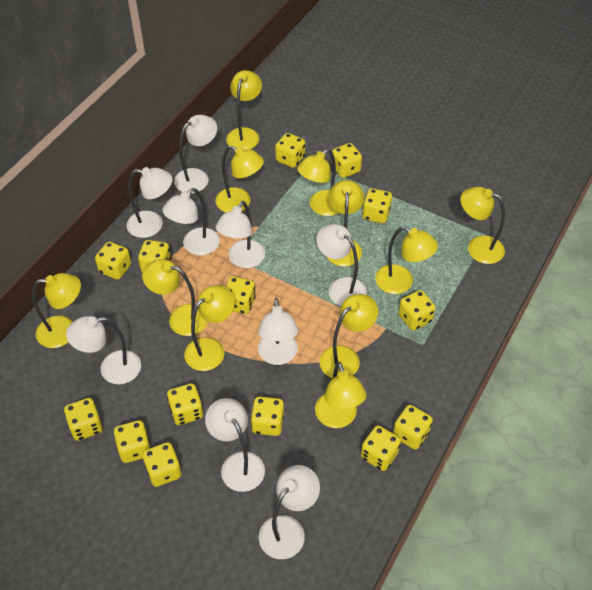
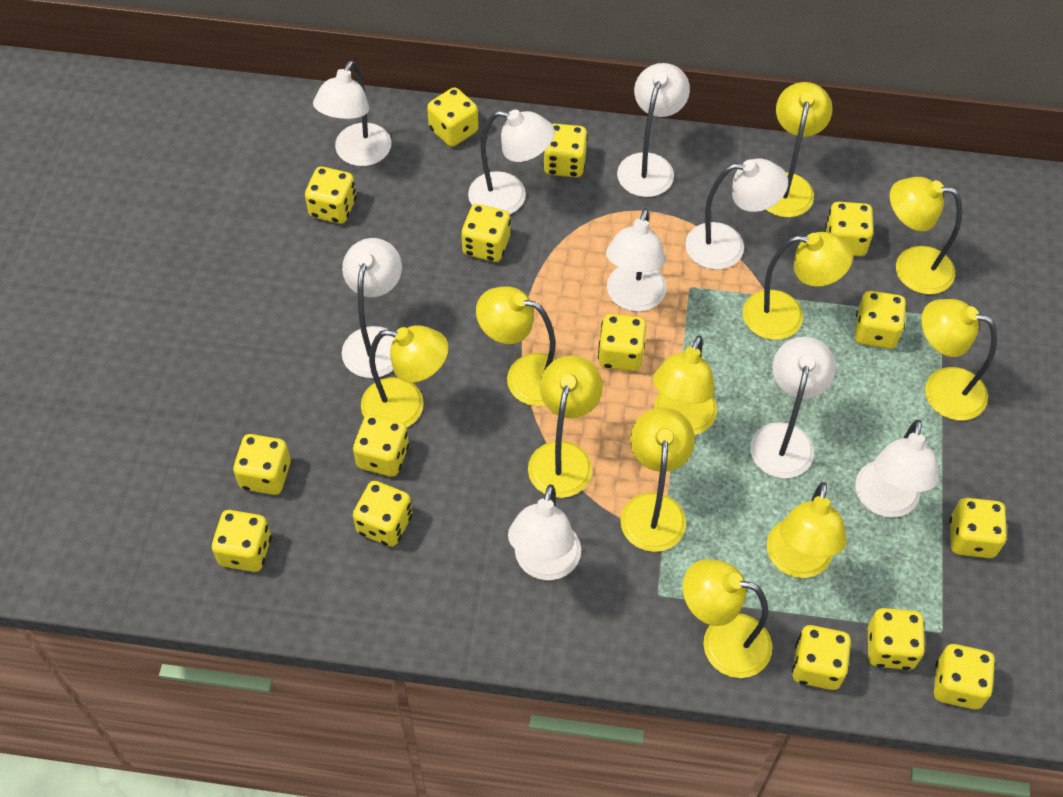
yellow dice: [64,398,103,441] [95,242,131,280] [114,420,151,463] [138,240,171,272] [143,442,182,487] [167,384,203,425] [226,277,256,314] [251,397,284,436] [275,133,305,168] [331,143,362,178] [361,426,401,471] [362,188,392,223] [393,405,433,450] [399,290,435,330] = 14 -> [211,510,272,572] [233,434,291,495] [305,166,357,224] [353,414,409,477] [353,481,412,547] [427,87,479,147] [461,204,511,262] [543,124,588,177] [598,314,646,372] [792,625,851,690] [825,202,873,256] [855,291,907,349] [868,608,926,670] [934,644,995,709] [949,498,1007,558] = 15

